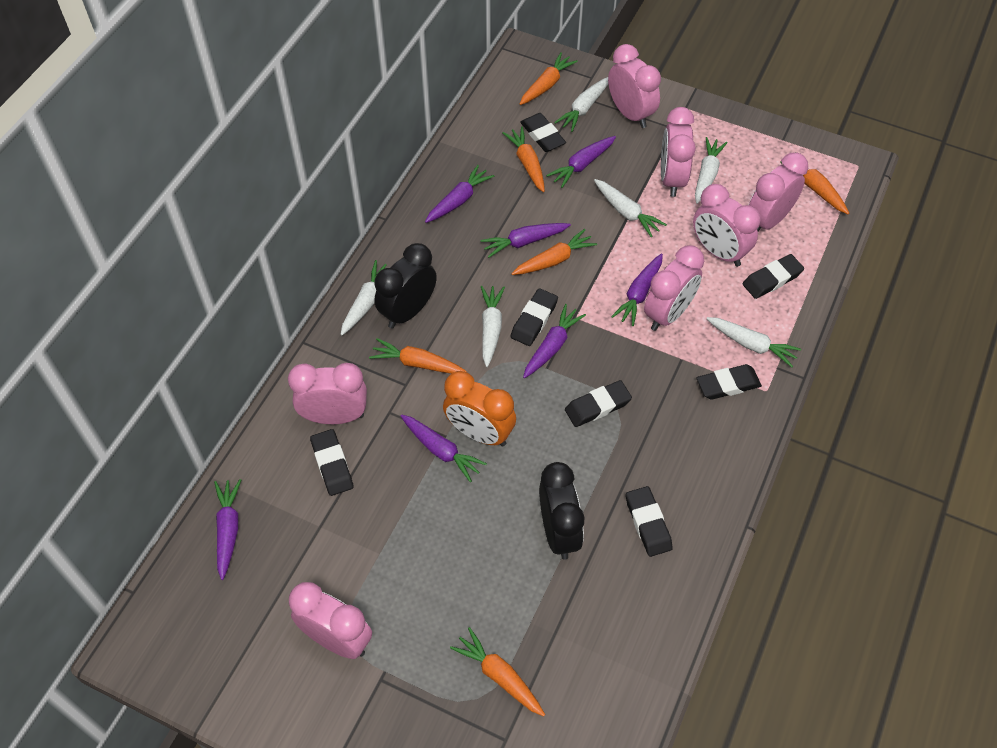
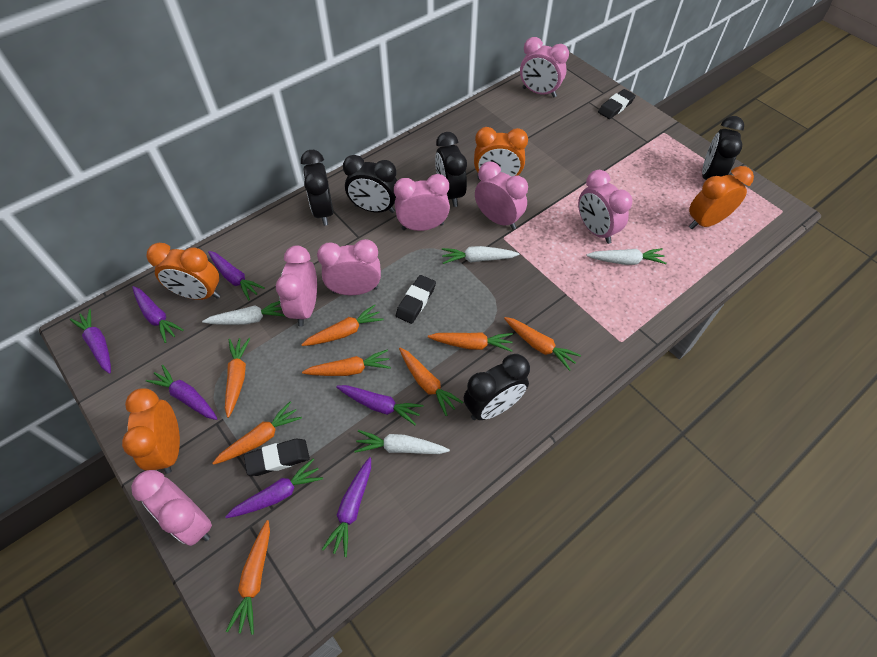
black clock: [374,243,437,328] [539,462,584,560] = 2 -> [301,150,334,226] [343,155,397,213] [435,132,467,207] [464,354,530,420] [702,116,744,180] = 5
black eraser: [310,429,353,496] [510,288,558,346] [520,113,566,152] [565,380,632,427] [626,486,673,557] [697,364,762,400] [743,254,804,299] = 7 -> [244,439,310,476] [396,275,436,324] [598,89,636,119] = 3
orange carrot: [369,338,467,374] [450,627,545,716] [502,127,545,192] [512,229,597,275] [520,52,578,105] [780,161,849,214] = 6 -> [213,402,302,465] [225,338,251,418] [226,520,270,635] [301,305,384,346] [302,349,391,376] [399,348,463,416] [428,333,513,352] [504,317,581,371] = 8
orange clock: [443,371,516,447] = 1 -> [122,388,180,474] [146,243,220,300] [474,127,528,180] [689,166,754,229] = 4
white carrot: [341,260,387,335] [481,286,505,367] [554,77,608,132] [594,179,667,237] [695,137,728,204] [706,317,801,367] = 6 -> [202,301,286,325] [354,430,450,454] [442,246,520,264] [587,248,666,265] = 4

